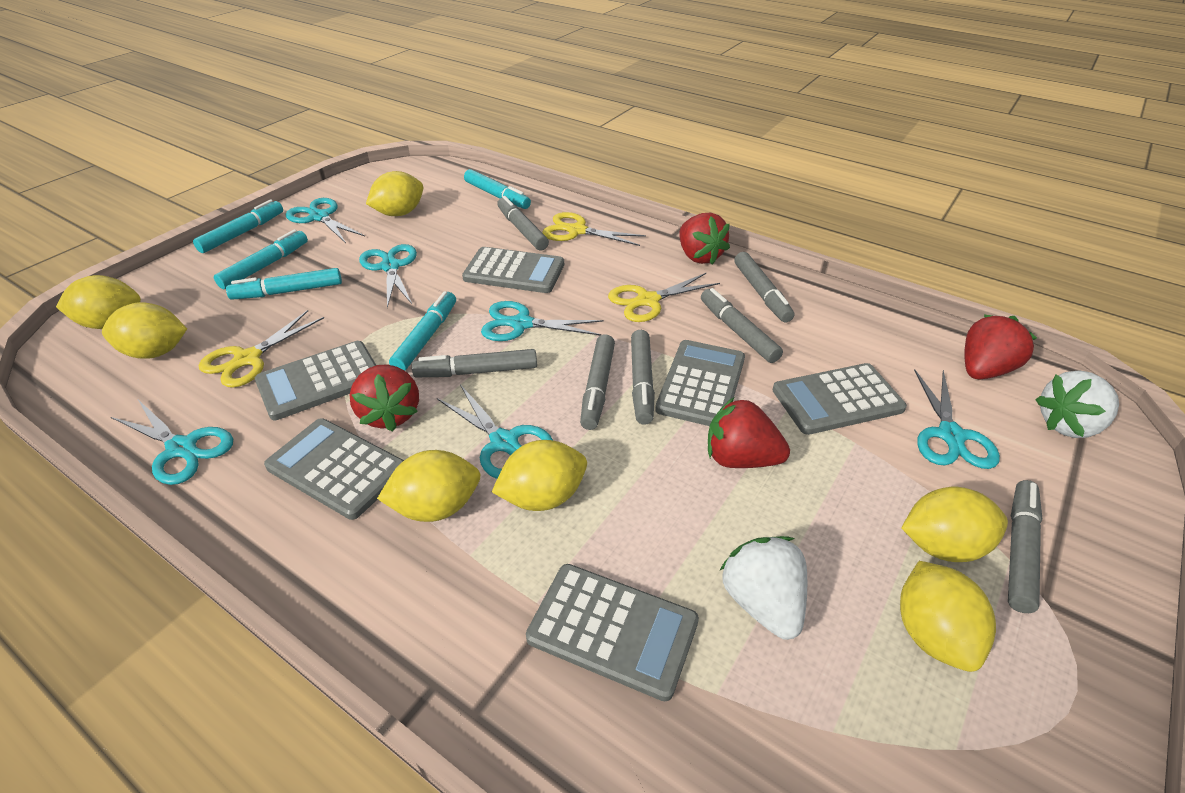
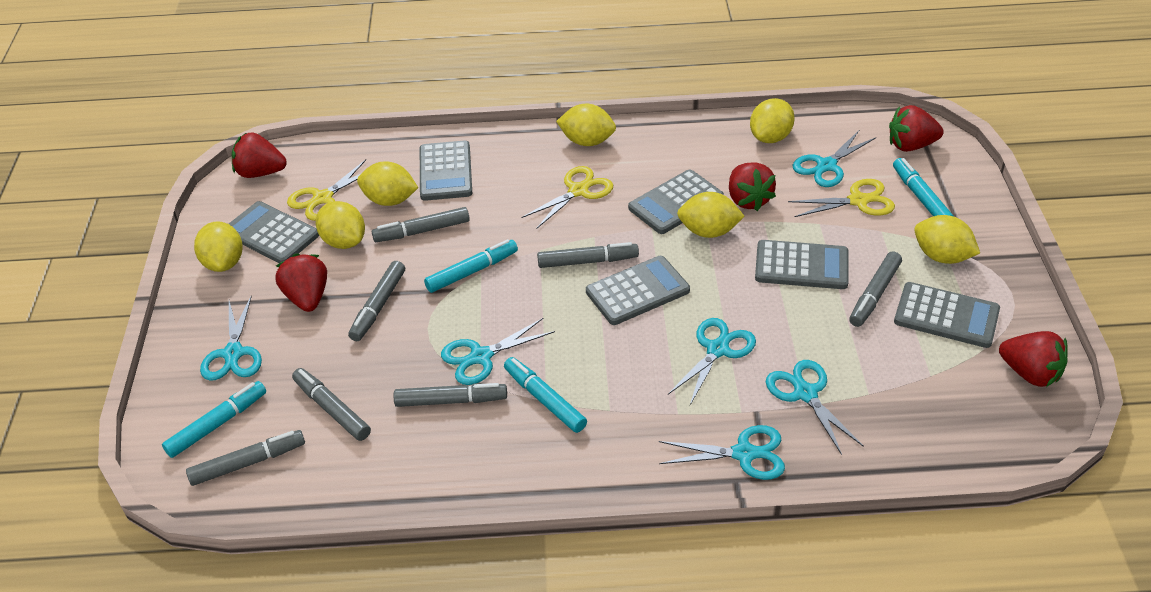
red strawberry: [350,364,419,432] [679,212,730,265] [708,397,790,468] [964,315,1037,380] = 4 -> [232,132,287,178] [276,253,327,312] [729,162,776,211] [889,105,944,152] [999,331,1068,387] = 5
turquoise marker: [193,199,283,253] [214,229,308,289] [226,268,342,300] [389,291,456,371] [464,169,531,209] = 5 -> [162,381,266,458] [424,239,518,293] [504,357,587,433] [893,158,954,217] = 4
white strawberry: [719,536,807,640] [1035,370,1119,438] = 2 -> none = 0

